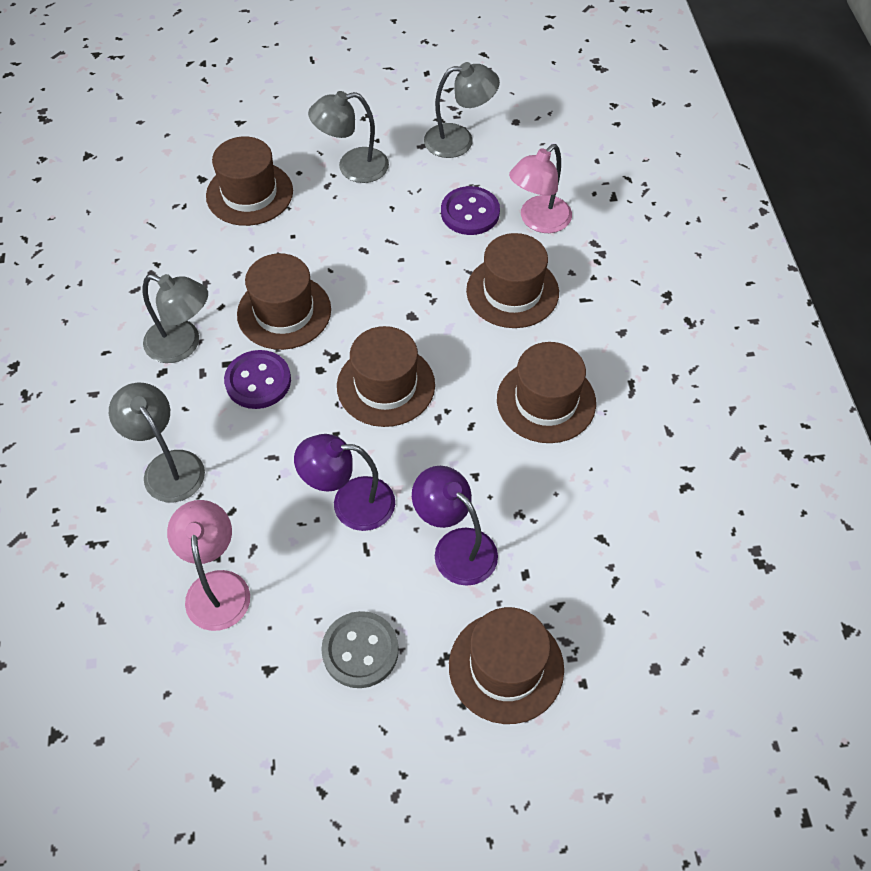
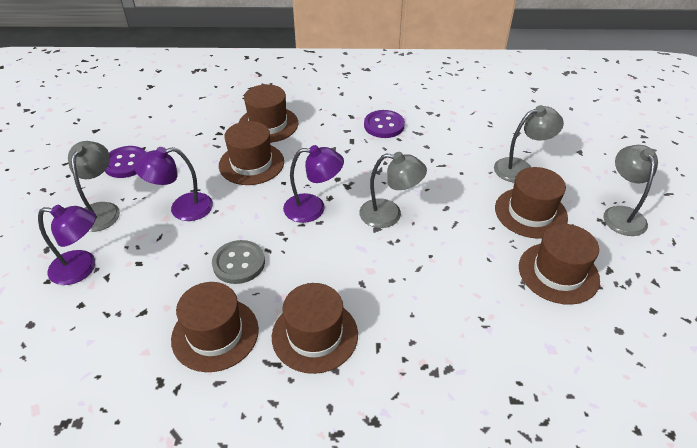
pink lamp: [167,500,250,631] [509,144,572,233] = 2 -> none = 0
purple lamp: [294,434,395,531] [412,466,498,586] = 2 -> [38,205,96,285] [135,147,213,221] [283,145,344,223] = 3

